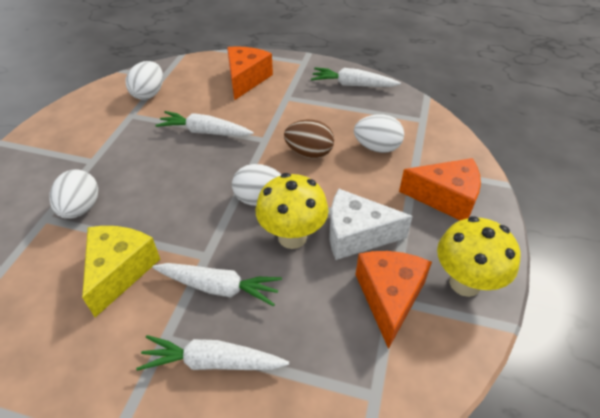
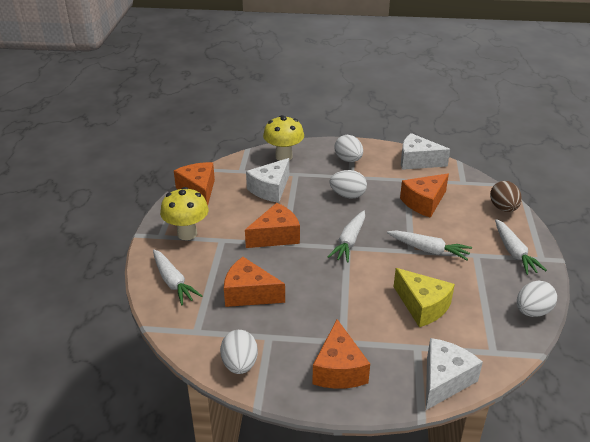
orange cheese: [227,46,273,100] [356,251,432,349] [399,158,481,220] = 3 -> [174,162,215,205] [224,257,285,307] [245,203,300,248] [312,319,370,389] [400,174,449,218] = 5
white cheese: [329,189,413,260] = 1 -> [246,158,289,203] [401,133,450,170] [426,338,483,410] = 3

